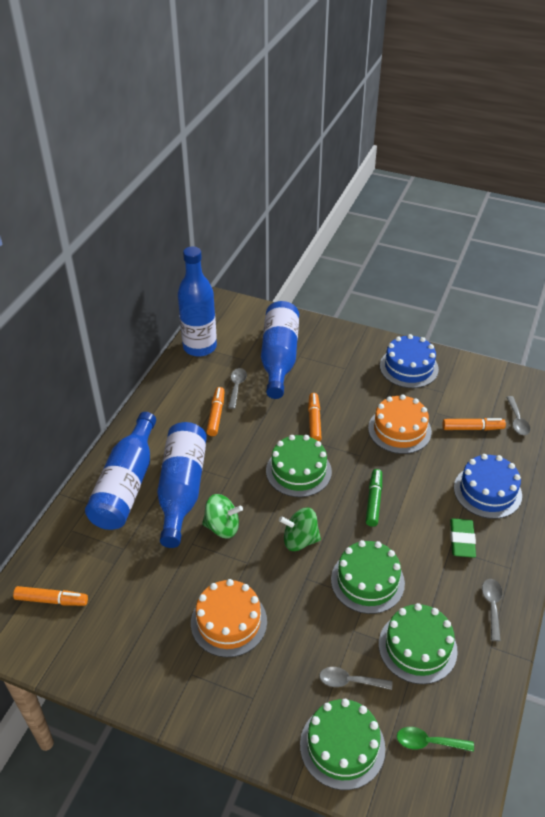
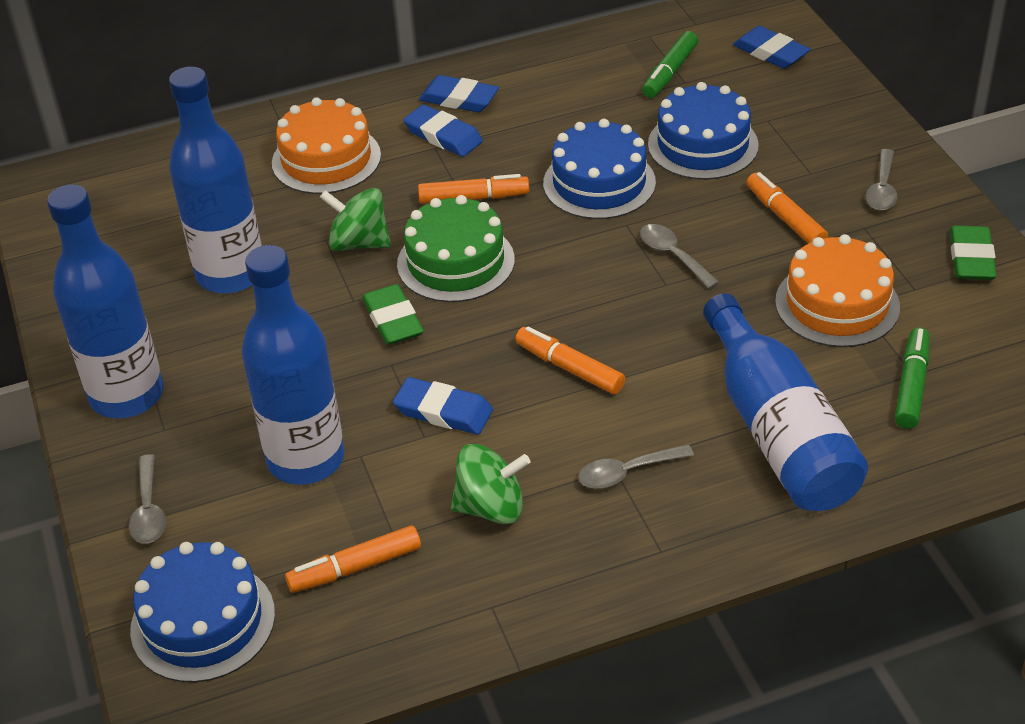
blue cake: [380,334,439,388] [454,454,522,519] = 2 -> [130,542,275,683] [543,119,656,219] [648,82,759,180] = 3
blue eraser: none = 0 -> [393,377,493,435] [403,104,483,157] [419,75,499,112] [733,26,811,69] = 4
green cake: [266,435,332,497] [300,699,385,790] [331,540,405,614] [379,603,458,684] = 4 -> [397,195,515,302] = 1
green eraser: [450,518,476,558] = 1 -> [362,284,424,345] [950,225,997,280] = 2
green marker: [366,469,382,527] = 1 -> [642,31,698,98] [895,328,930,429] = 2
green spoon: [397,727,474,752] = 1 -> none = 0

